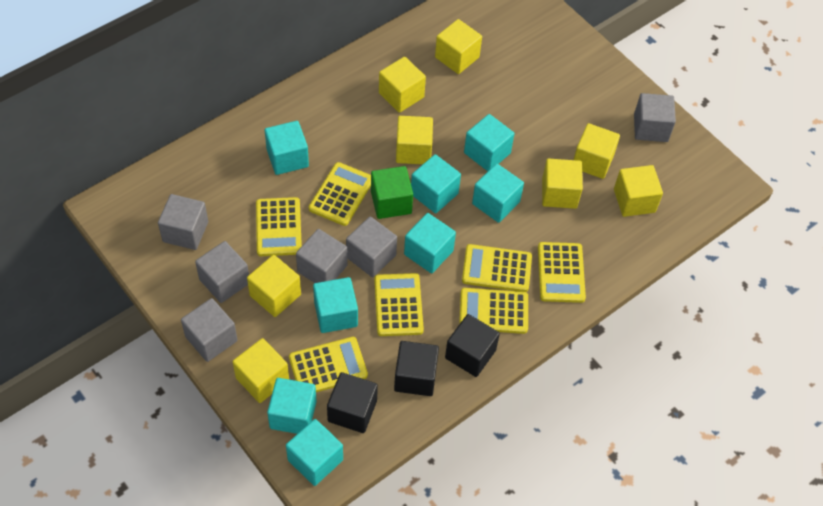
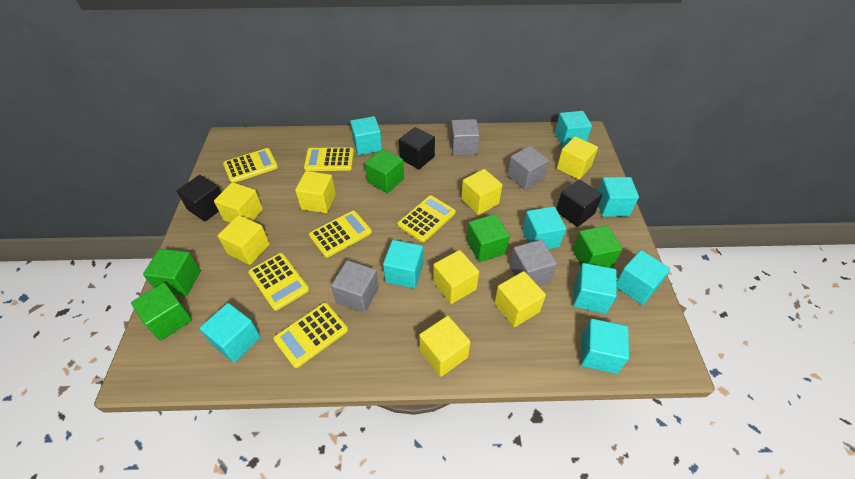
green cube: [371,166,413,219] = 1 -> [131,283,192,341] [143,249,201,296] [365,149,404,193] [467,214,510,262] [572,226,622,268] = 5
grey cube: [158,194,208,250] [181,298,238,362] [195,241,249,303] [296,229,348,283] [346,216,397,277] [634,93,676,142] = 6 -> [331,260,379,313] [450,119,480,156] [508,146,549,190] [509,240,557,285] = 4
turquoise cube: [265,121,309,175] [267,378,317,434] [286,419,343,486] [313,277,358,333] [404,213,456,273] [411,154,461,213] [464,114,514,171] [472,164,524,223] = 8 -> [199,303,261,362] [350,116,382,155] [383,240,423,289] [522,206,566,249] [555,111,592,148] [573,263,617,314] [581,319,629,374] [598,177,639,217] [617,250,670,305] = 9
yellow calculator: [256,197,302,256] [289,337,368,392] [309,162,371,226] [374,273,424,336] [459,288,528,334] [462,244,532,292] [538,242,586,303] = 7 -> [223,148,278,183] [248,253,309,311] [273,303,348,368] [304,147,354,171] [309,211,372,258] [397,195,456,242] = 6

